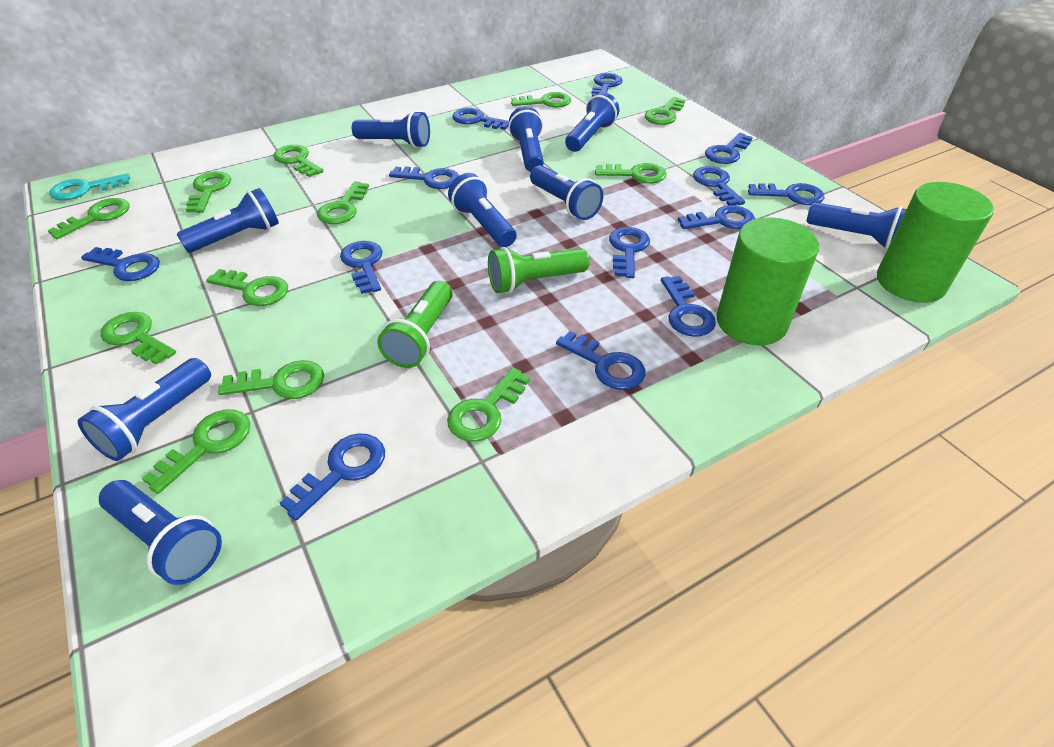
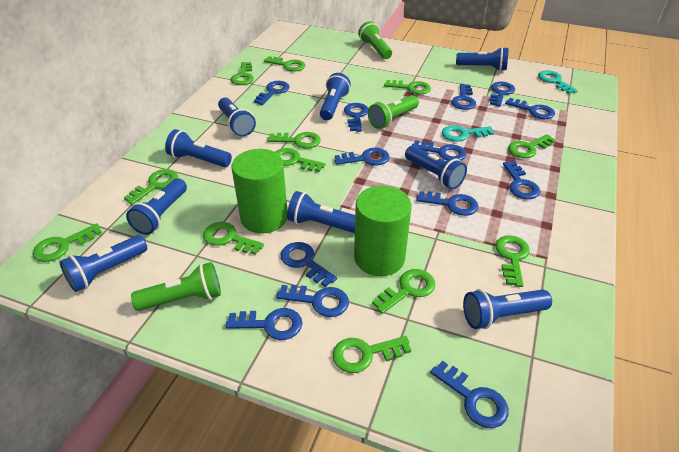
green flashlight: [377,281,452,368] [488,247,589,293] = 2 -> [131,262,221,311] [358,21,392,59] [368,95,419,129] = 3
turquoise key: [49,173,130,200] = 1 -> [442,125,494,142] [538,70,578,94] = 2

